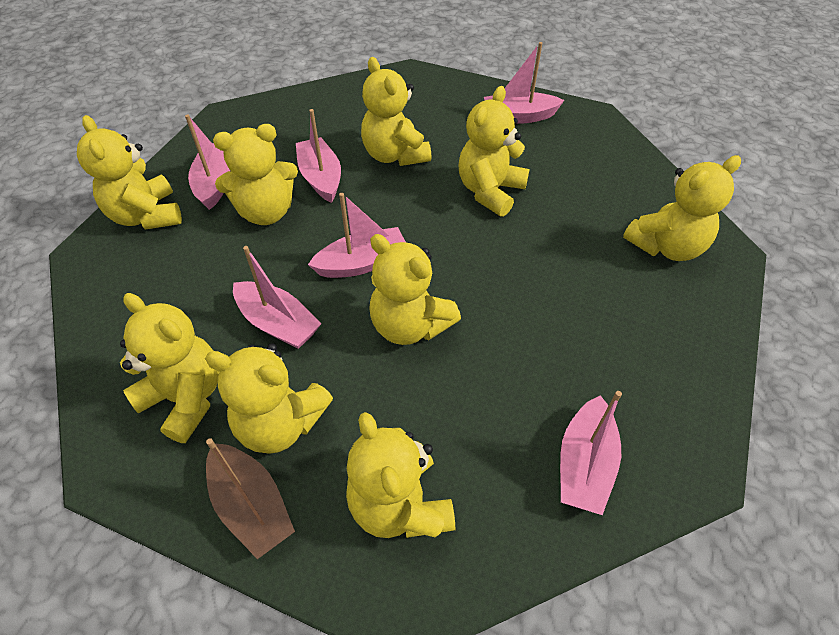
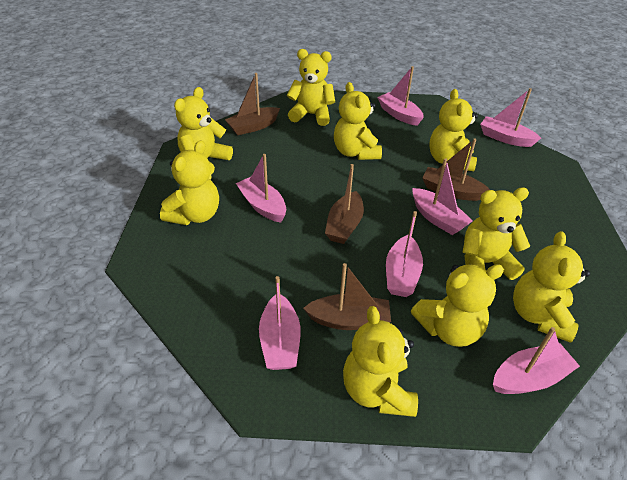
brown boat: [206,438,295,559] = 1 -> [225,73,280,135] [303,263,391,330] [325,164,364,244] [422,139,490,201] = 4
pink boat: [185,115,230,210] [233,246,321,349] [296,109,341,203] [308,193,406,278] [484,42,564,124] [560,391,622,515] = 6 -> [236,154,286,222] [259,276,301,370] [377,66,424,126] [386,211,423,297] [413,158,473,235] [480,88,541,147] [493,327,580,394] = 7

